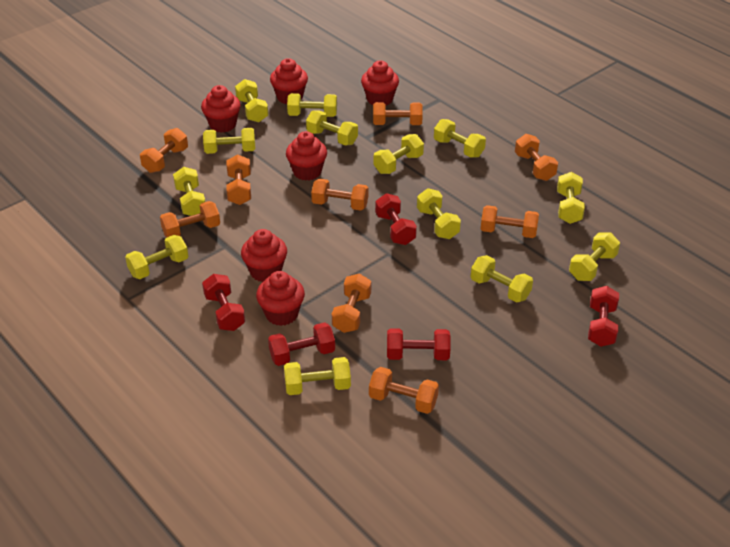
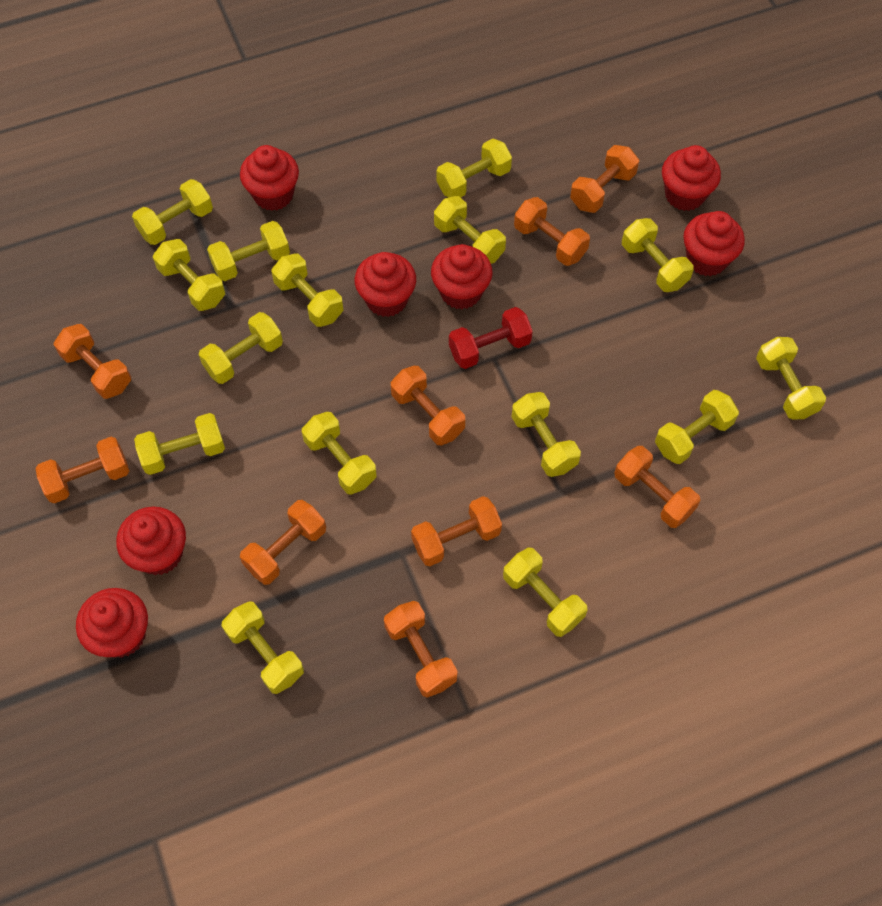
red cupcake: [201,85,241,133] [241,229,287,282] [256,271,305,326] [270,58,308,104] [286,131,327,181] [361,61,399,106] = 6 -> [76,588,148,658] [116,507,186,575] [240,145,299,211] [355,252,416,317] [431,244,493,309] [662,145,721,211] [683,211,745,276] = 7
red dumbbell: [202,274,245,331] [268,322,335,366] [375,193,417,245] [387,328,451,360] [588,286,619,347] = 5 -> [449,307,533,369] = 1
yellow dumbbell: [125,235,188,279] [173,167,205,216] [203,128,255,154] [235,79,268,122] [284,357,351,395] [287,93,337,117] [306,110,358,145] [374,134,424,174] [417,188,461,239] [434,119,486,158] [471,255,533,302] [557,172,585,224] [569,232,620,281] = 13 -> [132,179,213,245] [134,413,225,475] [153,239,225,311] [199,312,283,384] [207,221,290,281] [222,601,304,694] [272,254,343,327] [302,412,376,495] [434,196,506,264] [436,138,512,198] [503,547,588,637] [511,392,581,477] [622,218,694,292] [655,390,739,464] [756,337,826,420] = 15

